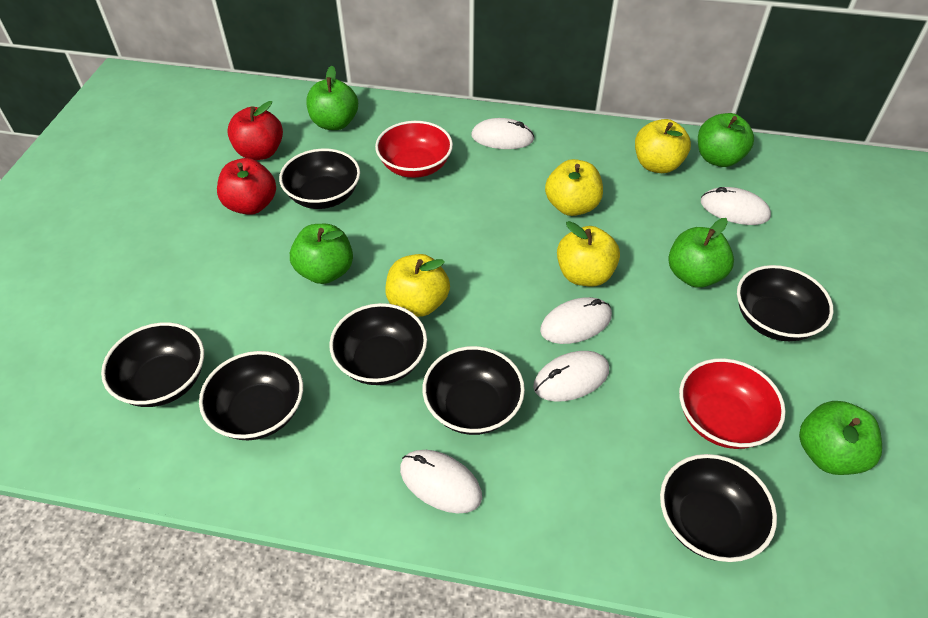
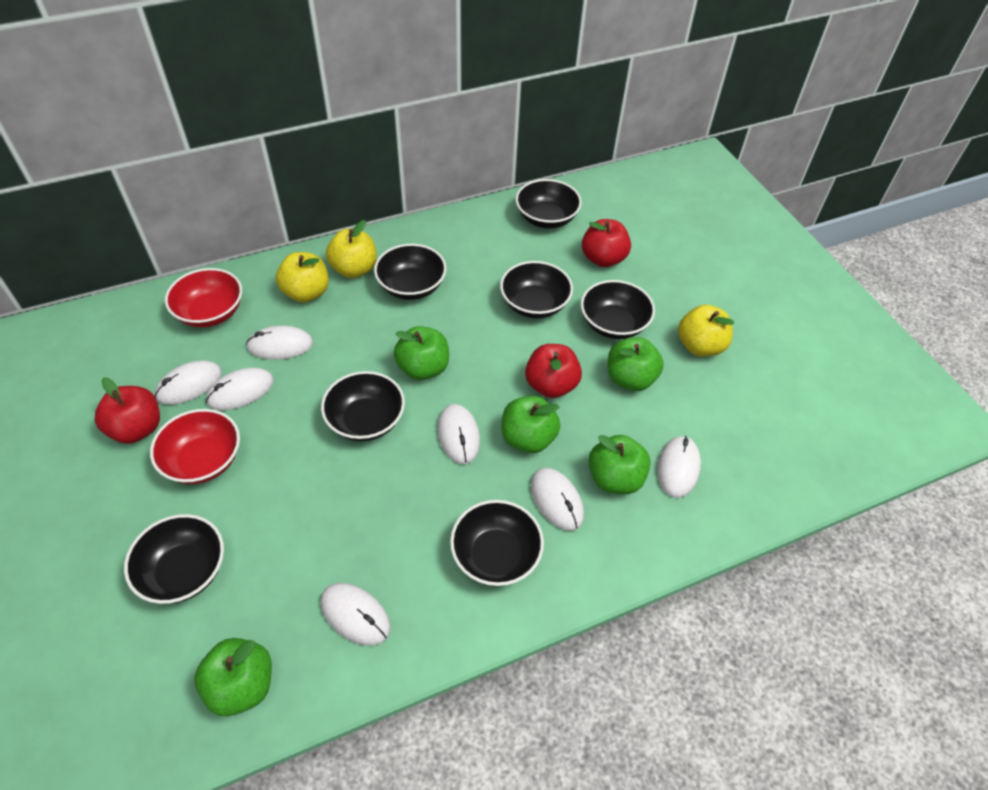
red apple: [217,158,276,215] [227,101,283,160] = 2 -> [94,377,160,444] [525,344,582,398] [582,219,631,267] = 3
white mouse: [400,450,482,513] [471,118,534,149] [533,351,609,402] [540,297,612,344] [701,187,771,225] = 5 -> [154,360,222,405] [206,368,274,410] [246,326,313,360] [321,583,391,646] [438,404,480,464] [531,468,584,531] [657,435,701,498] = 7
yellow apple: [385,254,450,317] [545,159,603,216] [557,221,620,286] [635,119,691,173] = 4 -> [276,252,329,303] [326,220,377,278] [678,305,734,356] = 3

